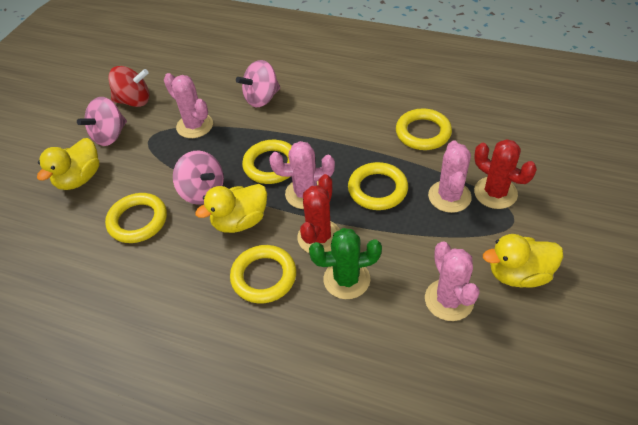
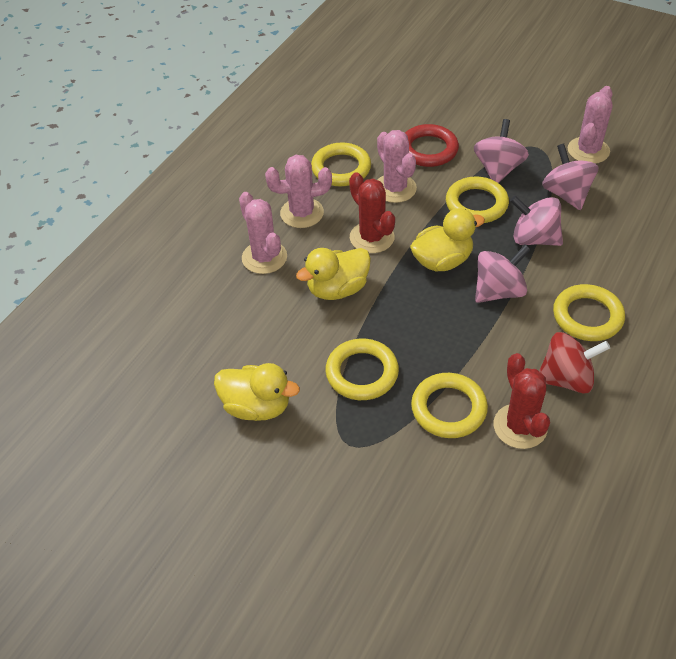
green cactus: [309,228,382,299] = 1 -> none = 0
pink spinning top: [77,97,127,146] [173,151,224,205] [236,60,280,107] = 3 -> [474,119,529,183] [475,245,531,303] [510,196,563,246] [542,144,598,210] = 4
red ring: none = 0 -> [405,124,459,167] = 1

